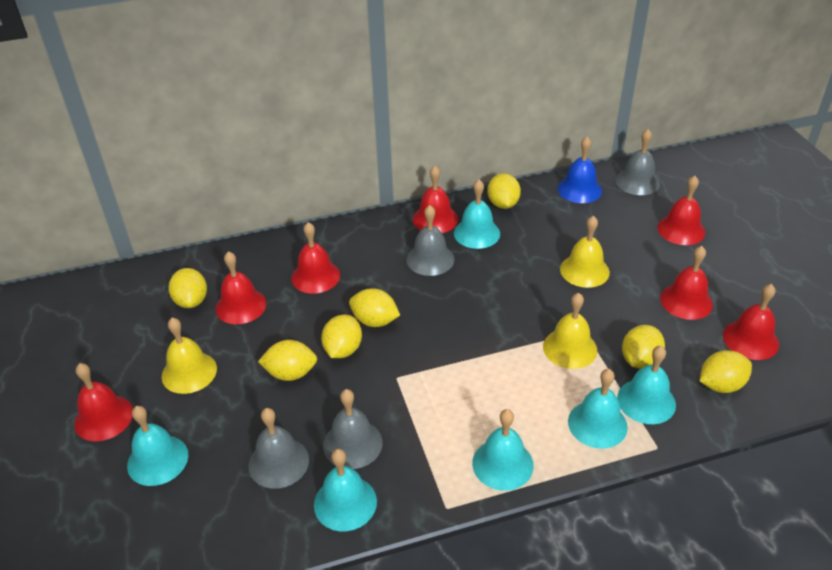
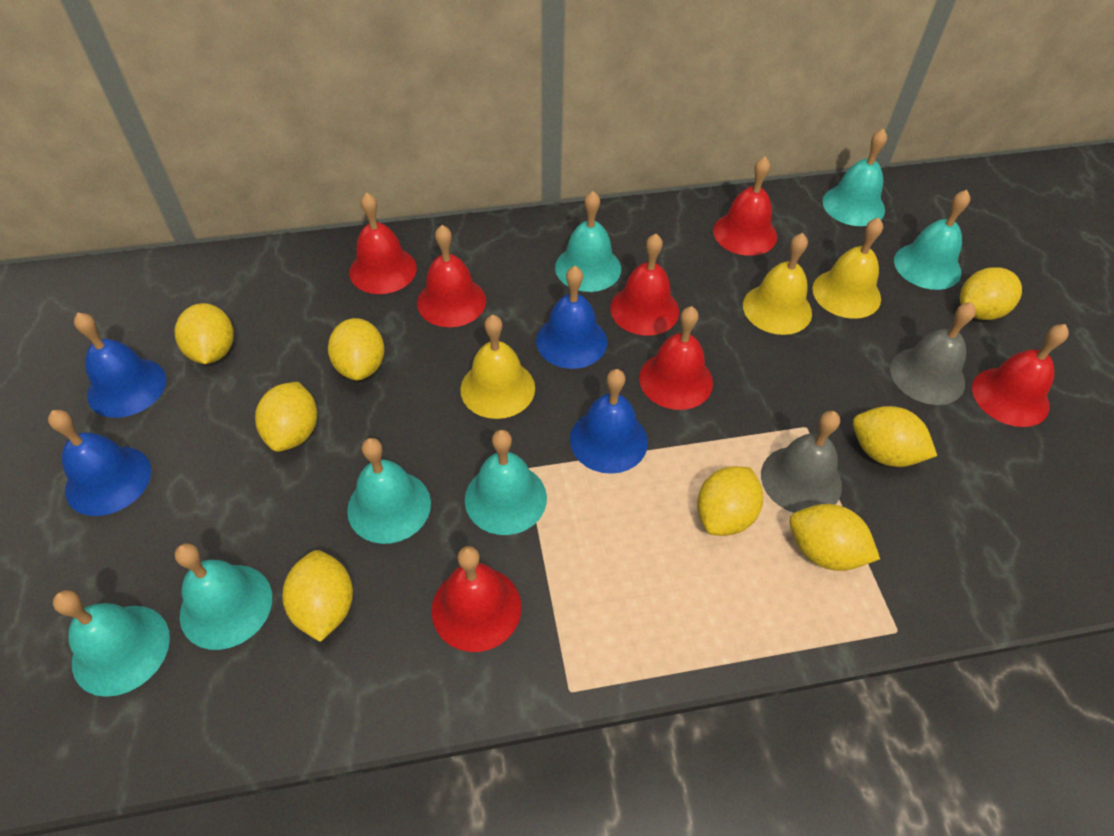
blue bell: [558,137,602,203] = 1 -> [48,410,151,516] [74,313,166,418] [536,266,607,369] [570,369,648,474] = 4
grey bell: [248,408,309,489] [323,389,383,469] [406,205,455,276] [616,129,660,195] = 4 -> [761,411,842,513] [890,302,976,405] = 2
turquoise bell: [127,406,188,486] [314,449,377,531] [454,180,500,249] [472,409,534,491] [568,369,628,449] [617,346,676,424] = 6 -> [53,590,170,697] [175,543,272,650] [347,438,431,544] [465,430,547,535] [555,191,621,292] [822,128,887,226] [894,190,970,290] = 7
yellow lemon: [168,268,207,308] [258,340,317,381] [321,315,362,358] [349,288,400,327] [487,173,521,209] [622,325,665,369] [700,350,752,393] = 7 -> [174,303,234,364] [255,382,317,452] [282,550,353,642] [328,318,385,381] [697,466,763,536] [790,504,880,571] [853,406,937,467] [960,267,1022,320] = 8

